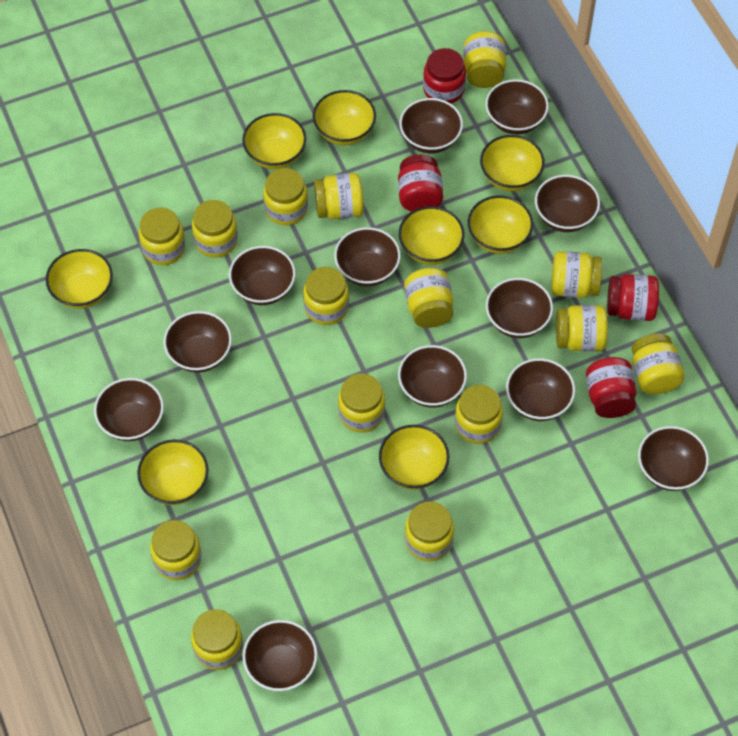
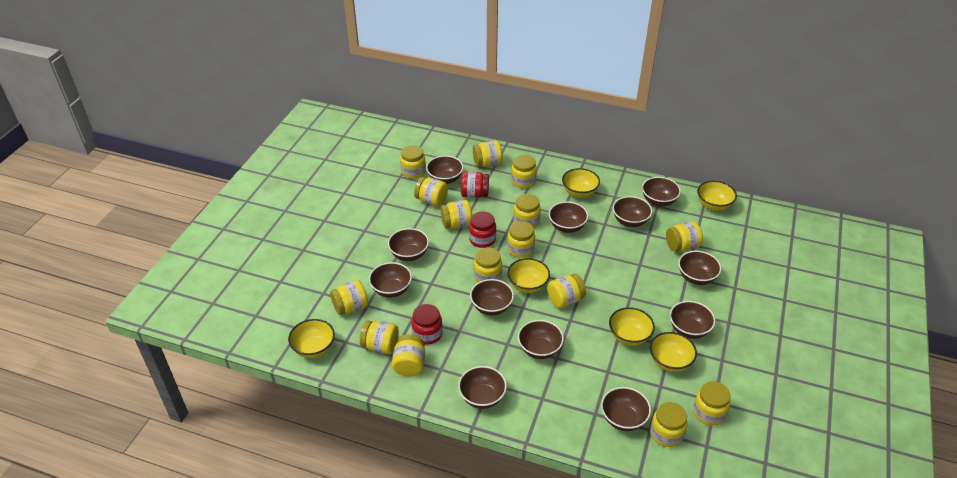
red jar: [398,154,443,212] [423,48,466,103] [586,357,636,418] [607,274,659,321] = 4 -> [411,304,443,345] [461,172,489,198] [469,212,496,248] = 3
yellow bowl: [46,249,113,309] [137,440,209,505] [242,113,306,169] [313,90,376,145] [379,425,450,490] [399,206,465,265] [468,196,533,254] [480,135,545,191] = 8 -> [288,319,335,358] [507,258,550,293] [562,168,600,198] [609,307,655,346] [650,332,697,372] [697,181,737,211] = 6

